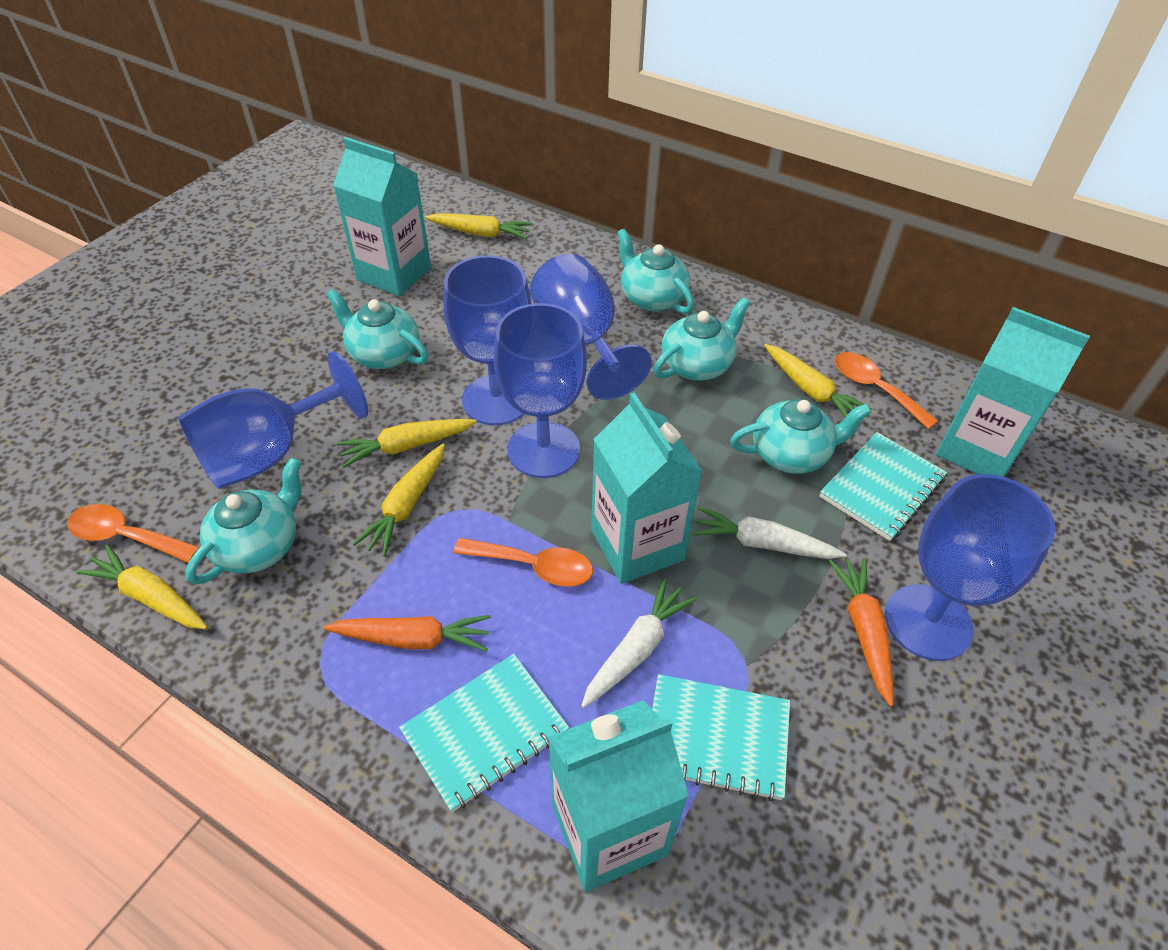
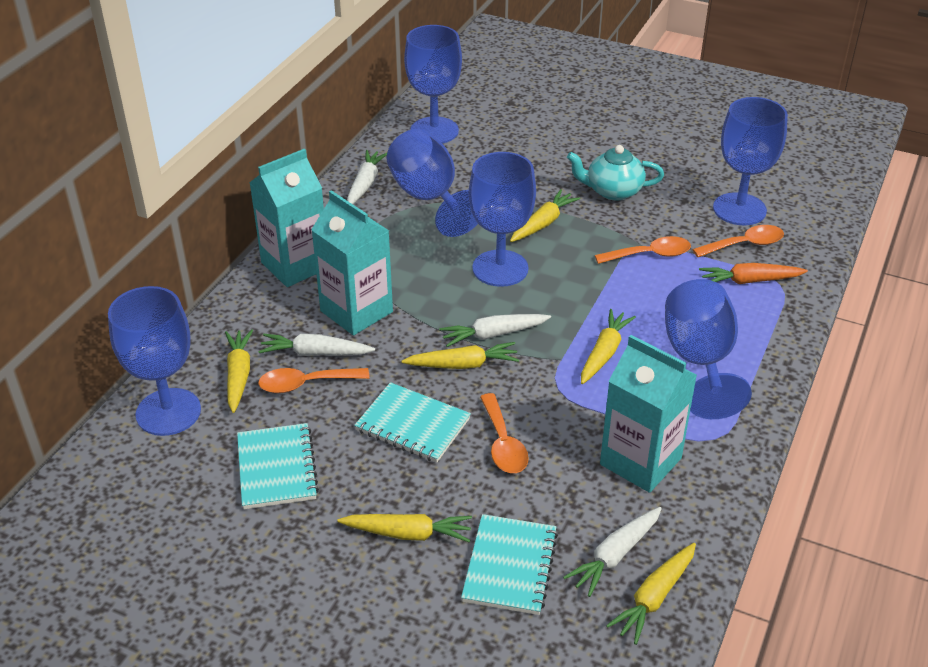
blue goblet: [178,351,368,489] [443,255,532,425] [494,303,587,478] [530,254,652,400] [885,474,1056,661] = 5 -> [108,286,201,436] [387,129,478,237] [404,25,462,144] [469,152,536,287] [665,279,752,419] [713,97,788,225] = 6
orange carrot: [324,615,491,652] [829,558,893,707] = 2 -> [699,263,808,284] = 1
orange spoon: [67,504,200,563] [453,538,593,587] [834,352,938,429] = 3 -> [258,368,370,393] [480,393,529,473] [595,236,691,264] [692,225,784,257] = 4
turquoise carton: [333,137,431,296] [548,700,689,892] [591,393,703,584] [936,307,1090,477] = 4 -> [250,149,324,287] [311,190,393,336] [600,335,697,493] = 3
turquoise teapot: [186,458,302,585] [326,289,429,369] [617,228,695,314] [653,297,750,381] [730,399,872,474] = 5 -> [567,145,664,201] = 1
white carrot: [581,578,697,708] [692,506,846,559] = 2 -> [258,334,375,356] [347,150,387,204] [439,314,551,347] [563,507,662,597] = 4
yellow carrot: [76,545,208,629] [337,419,477,468] [353,444,445,557] [425,213,532,239] [764,344,872,417] = 5 -> [225,329,253,413] [337,514,472,542] [402,342,519,369] [510,189,580,242] [581,309,636,384] [606,543,696,645] = 6

